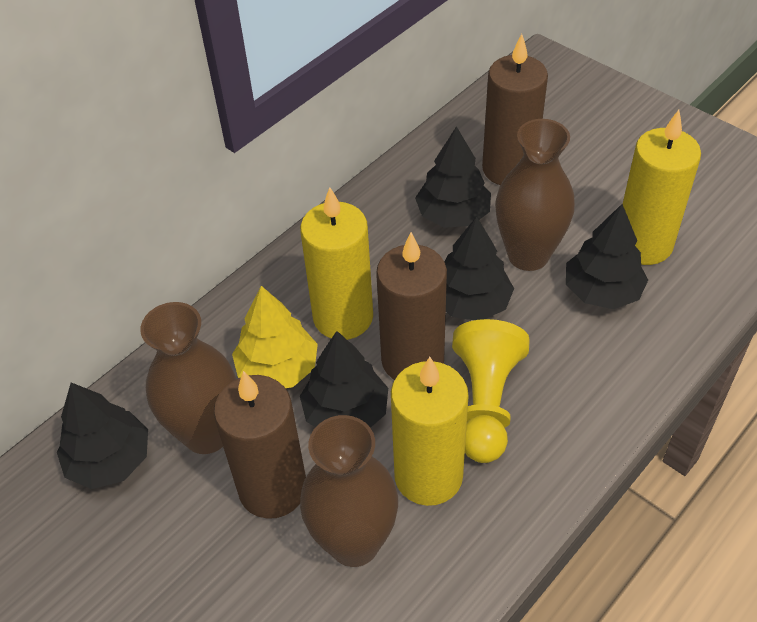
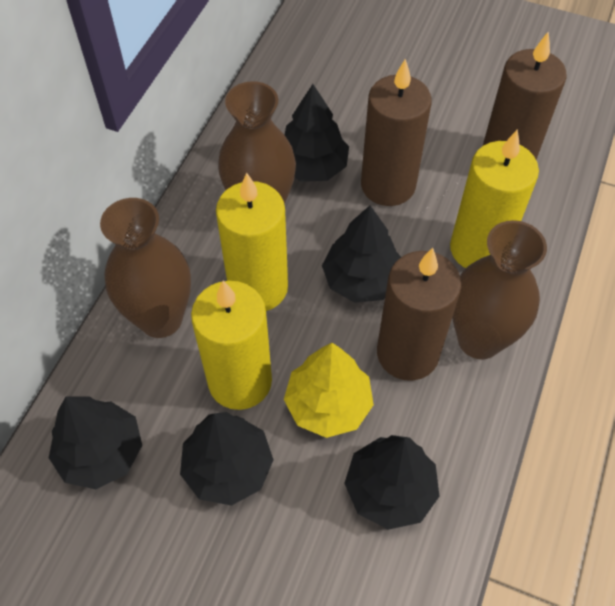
yellow pawn: [452,319,530,463] = 1 -> none = 0

